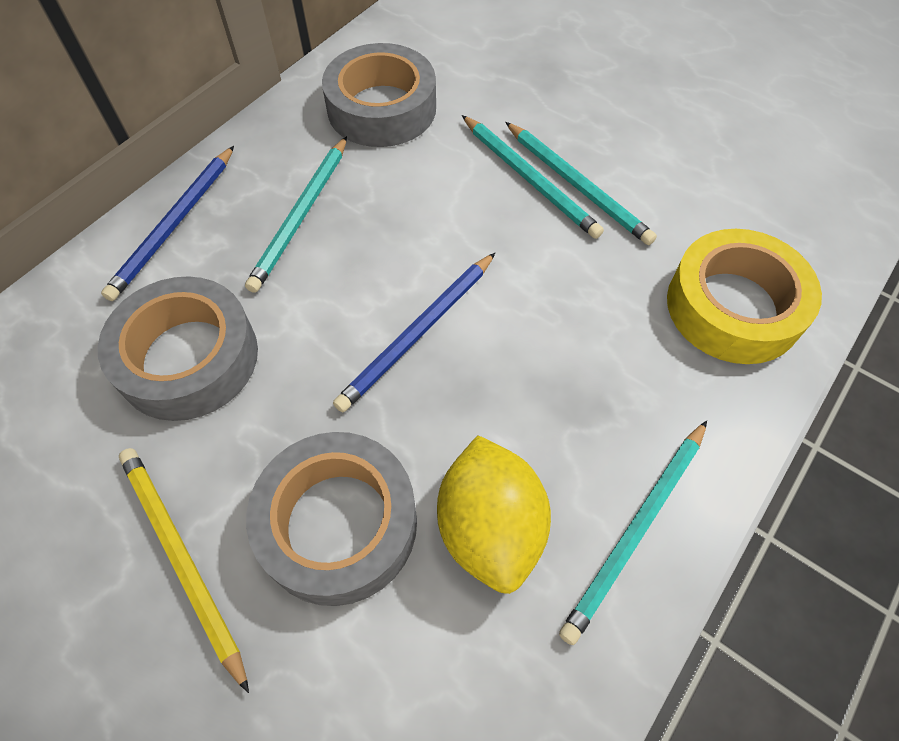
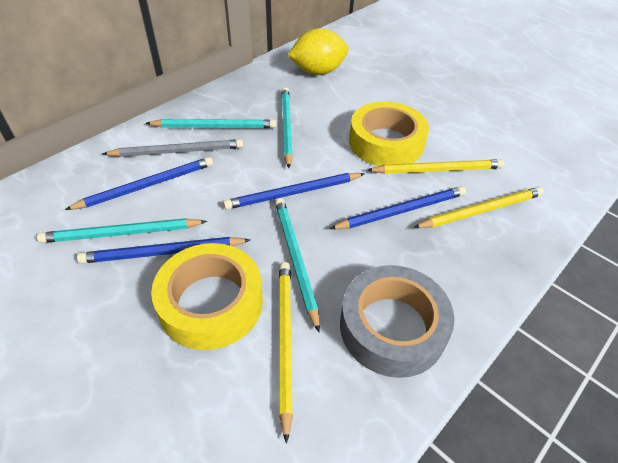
blue pencil: [101,146,234,301] [333,253,495,412] = 2 -> [65,157,213,210] [77,237,250,264] [223,173,365,210] [330,186,466,229] = 4
grey pencil: none = 0 -> [102,139,243,157] = 1
grey tape: [98,276,258,421] [246,432,417,606] [322,43,436,147] = 3 -> [340,265,455,378] = 1
yellow pencil: [119,448,249,693] = 1 -> [279,262,293,444] [367,159,504,174] [413,187,544,228] = 3
yellow tape: [667,229,822,364] = 1 -> [151,243,263,350] [349,101,429,166] = 2

